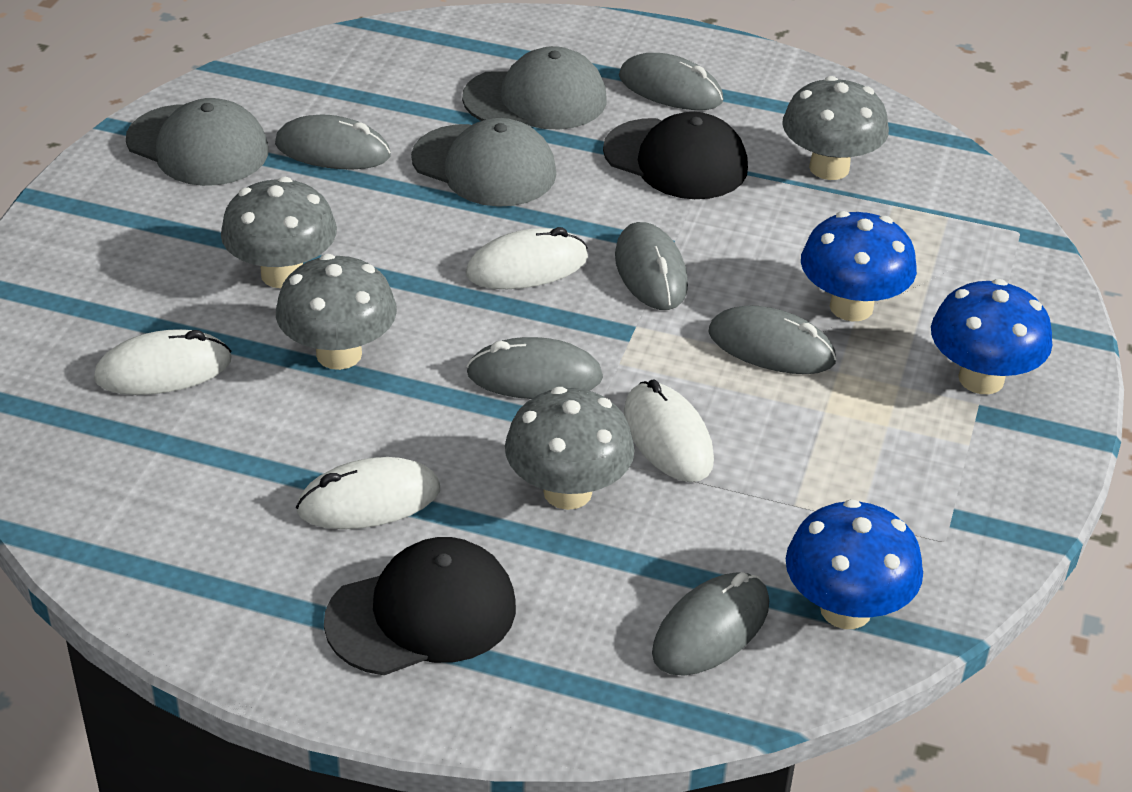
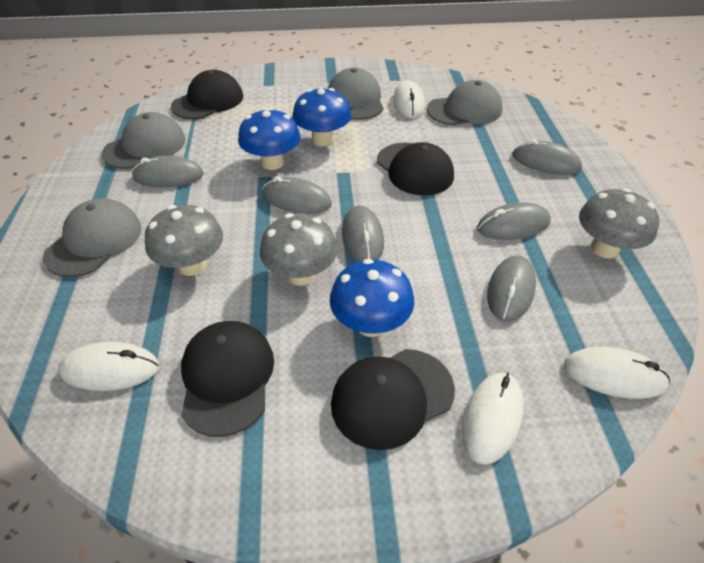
black cap: [324,537,516,675] [603,112,748,199] = 2 -> [171,70,243,120] [181,321,274,437] [331,349,455,450] [377,142,454,195] = 4
grey cap: [126,98,269,186] [411,118,556,207] [462,46,607,129] = 3 -> [43,198,141,277] [101,112,185,169] [327,68,384,120] [427,80,503,125] = 4
grey mushroom: [221,177,337,288] [276,254,397,370] [505,387,635,510] [782,76,889,180] = 4 -> [145,205,223,276] [260,213,338,286] [579,188,659,258] = 3

